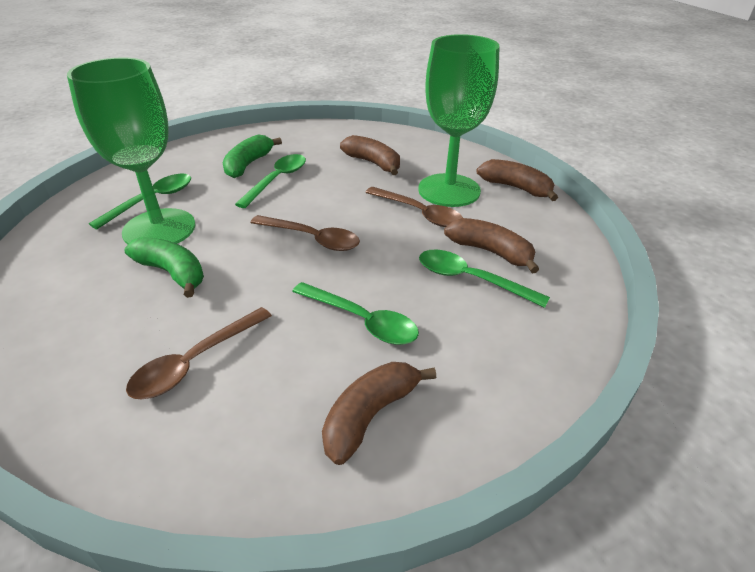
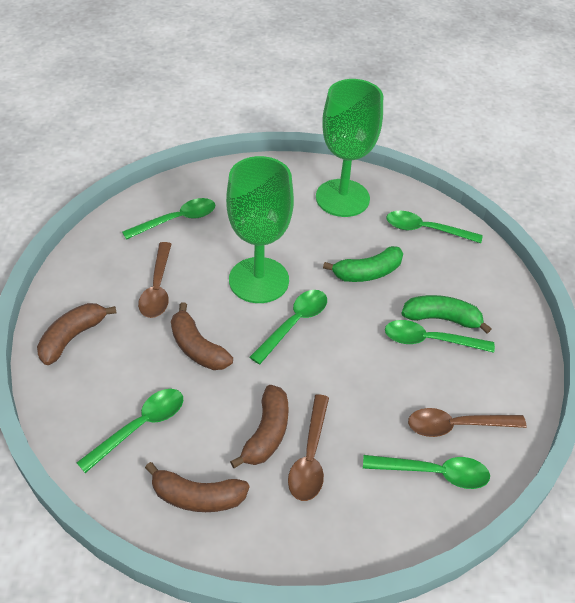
green spoon: [89,174,191,229] [235,154,306,208] [292,282,419,345] [419,250,550,308] = 4 -> [77,389,183,473] [122,198,215,240] [250,290,327,364] [363,455,490,489] [385,320,495,353] [386,211,483,243] = 6

